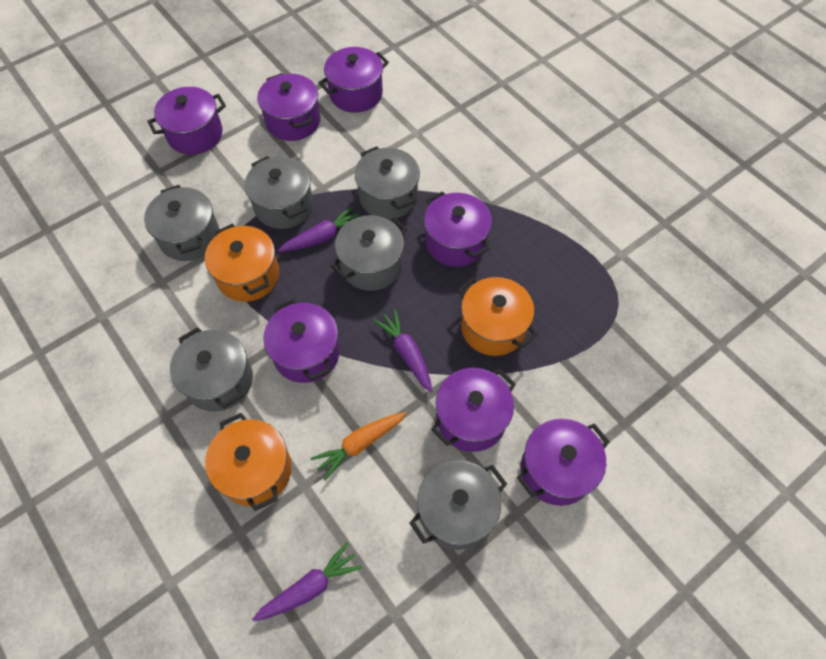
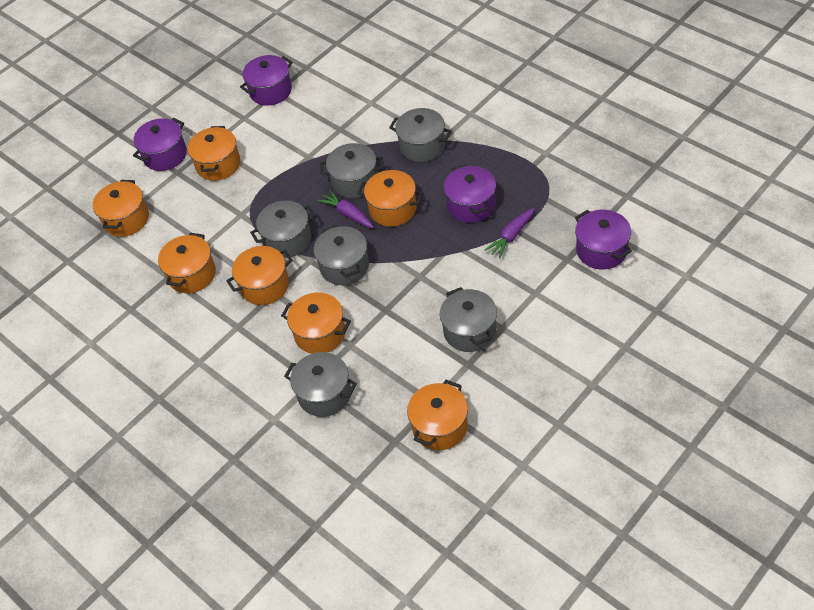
orange carrot: [310,412,406,481] = 1 -> none = 0
orange pot: [205,223,279,302] [205,413,292,511] [458,277,538,356] = 3 -> [93,180,149,237] [158,233,216,293] [188,126,240,181] [226,246,293,305] [281,292,351,354] [358,170,423,227] [407,380,468,450] = 7
purple carrot: [252,542,362,621] [278,206,358,252] [373,309,432,392] = 3 -> [317,190,374,228] [485,208,535,259] = 2
purple pot: [147,87,226,155] [257,73,320,141] [263,299,340,383] [318,47,389,113] [424,191,492,267] [431,368,516,452] [517,419,610,506] = 7 -> [133,118,187,171] [240,55,293,105] [444,164,496,223] [575,210,632,270] = 4

